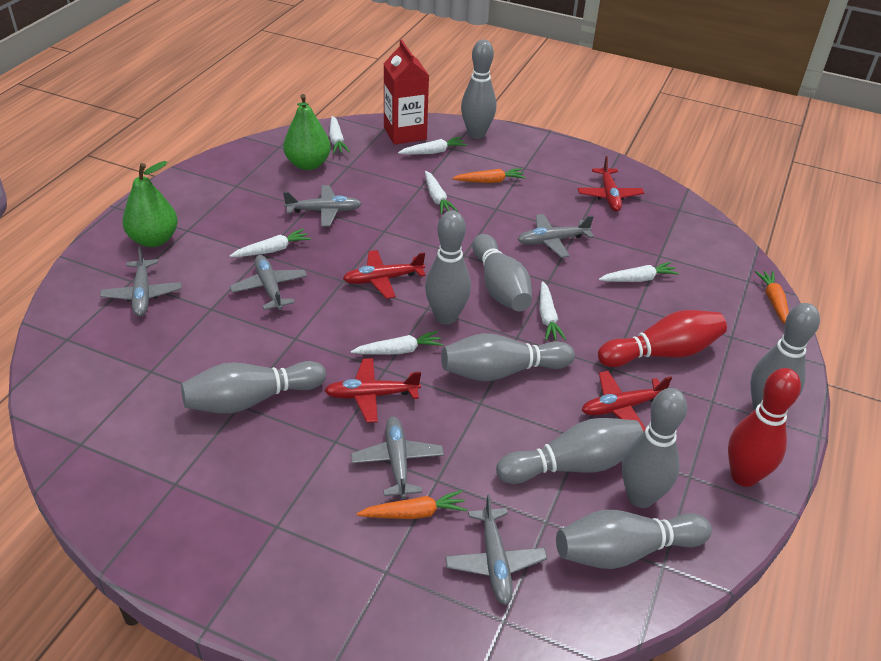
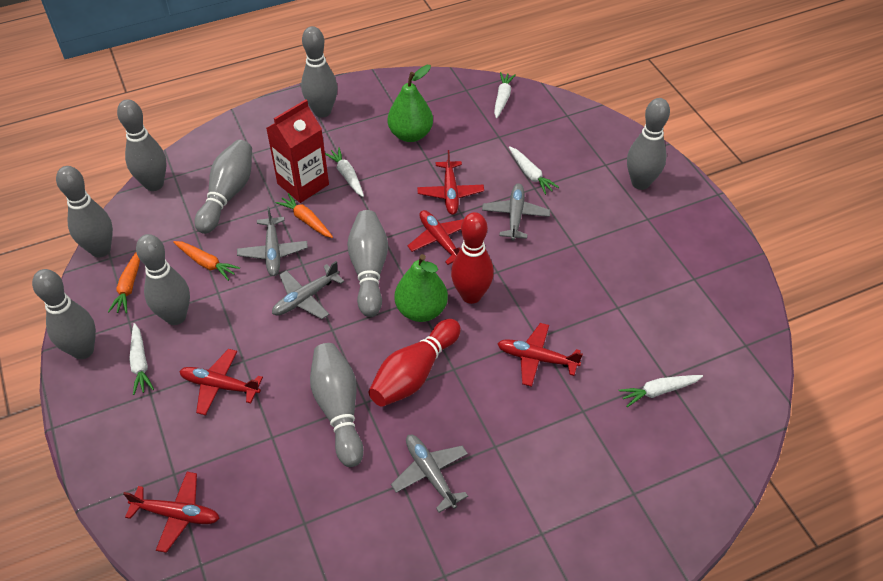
grey plane: [100,246,181,317] [230,255,307,310] [283,185,362,227] [351,417,444,499] [445,494,547,605] [517,214,594,258] = 6 -> [237,207,308,276] [272,261,345,319] [391,435,468,513] [482,183,550,241] = 4
red plane: [324,358,421,423] [343,250,426,299] [578,156,644,212] [582,371,672,432] = 4 -> [123,472,220,553] [179,349,263,415] [407,210,463,265] [417,150,484,215] [497,323,583,387] = 5
white carrot: [230,229,311,257] [329,116,350,154] [351,331,443,354] [398,137,467,155] [425,171,458,215] [539,281,566,341] [599,262,679,282] = 7 -> [129,323,154,395] [325,147,364,197] [494,72,516,119] [509,146,559,195] [619,375,703,407] = 5

